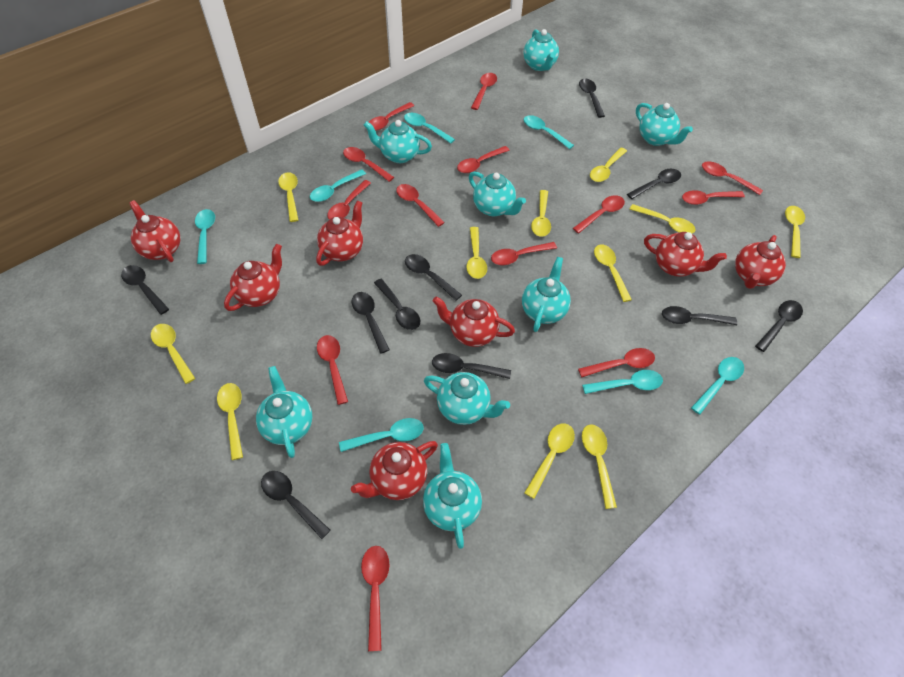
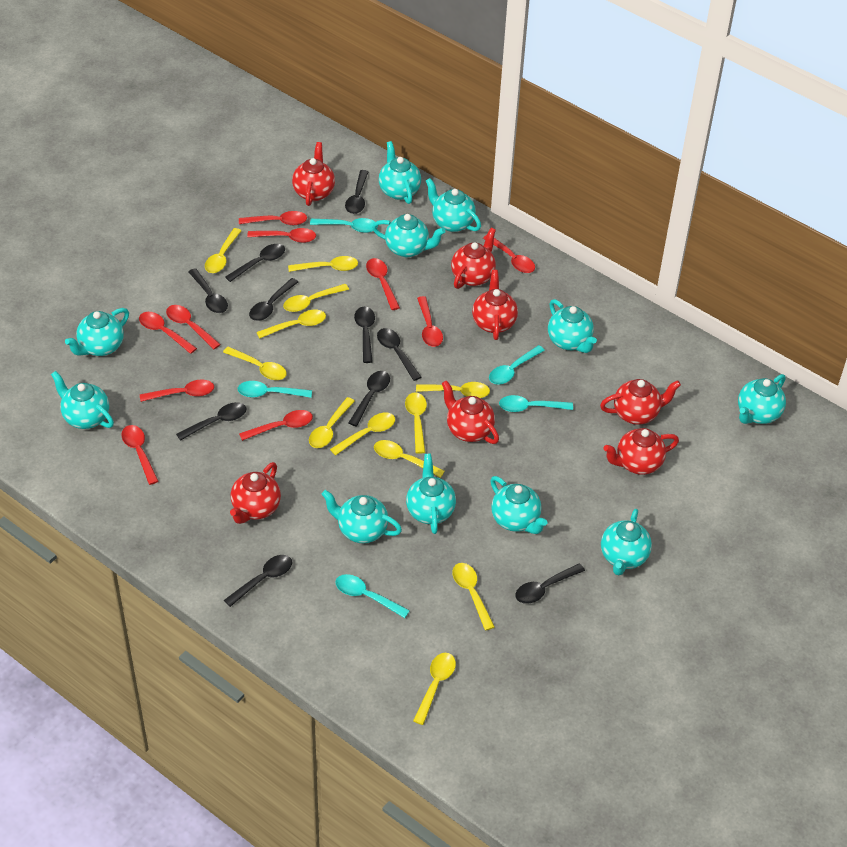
red spoon: [317,335,348,405] [327,180,371,220] [343,147,394,182] [361,546,390,651] [369,102,414,131] [396,184,445,227] [457,146,510,173] [471,73,497,110] [491,242,557,265] [573,195,625,233] [578,348,655,377] [682,190,745,205] [702,161,763,195] = 13 -> [122,425,159,485] [139,312,197,354] [140,380,214,402] [166,305,221,349] [239,211,307,225] [239,410,313,441] [247,228,316,243] [366,258,400,310] [417,296,443,347] [483,235,535,273] = 10
turquoise spoon: [195,209,215,264] [310,169,366,202] [339,418,424,452] [404,113,455,144] [524,115,574,149] [582,370,663,394] [691,357,744,415] = 7 -> [237,381,312,398] [310,218,378,233] [335,574,410,618] [489,345,545,385] [499,395,573,412] = 5
turquoise teapot: [256,366,313,458] [364,120,432,163] [423,443,482,549] [424,372,510,425] [469,172,526,216] [522,257,571,332] [523,29,559,71] [636,103,693,146] = 8 -> [51,371,114,429] [65,308,129,356] [322,490,402,543] [372,214,446,257] [379,141,421,204] [406,454,456,534] [426,178,481,232] [490,476,547,534] [548,299,597,353] [601,509,652,575] [738,374,786,424] = 11
yellow spoon: [151,324,195,384] [217,383,243,460] [278,172,298,222] [466,227,487,279] [524,423,575,499] [531,190,551,237] [582,424,617,509] [590,148,627,182] [594,245,632,302] [629,204,696,233] [785,206,805,258] = 11 -> [205,228,241,273] [223,347,287,380] [257,310,326,339] [283,284,349,312] [288,256,358,272] [309,397,355,448] [330,412,395,456] [374,440,445,478] [405,392,427,454] [413,653,456,725] [416,382,490,398] [452,563,495,631] = 12

